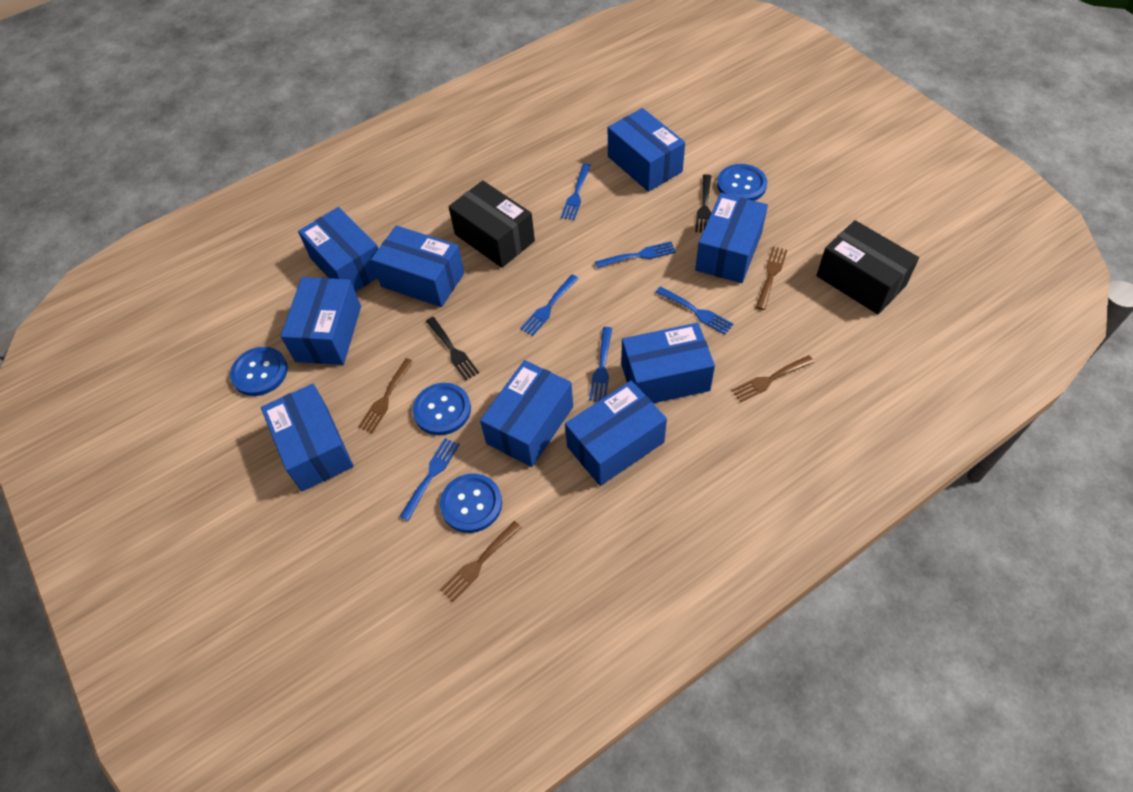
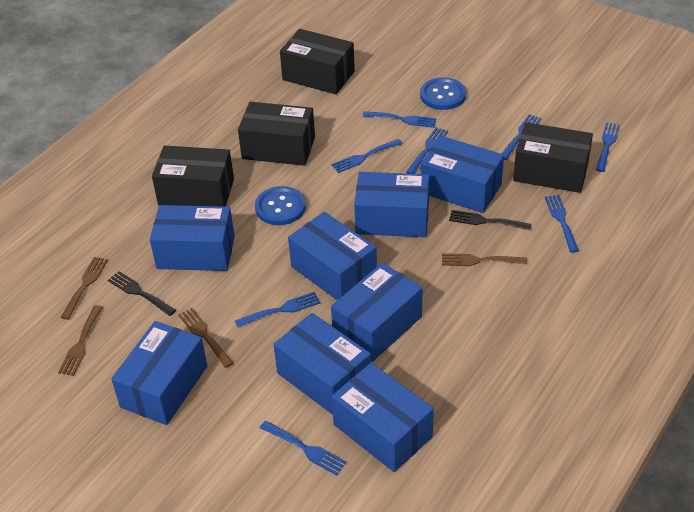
black box: [448,180,535,268] [816,220,919,314] = 2 -> [152,145,234,207] [238,102,315,166] [280,29,355,94] [513,122,593,193] = 4
blue box: [261,384,354,491] [281,277,361,365] [298,207,378,292] [371,225,465,307] [480,360,573,467] [565,381,667,486] [608,108,685,192] [621,323,715,403] [695,193,768,283] = 9 -> [111,321,207,425] [150,205,235,271] [273,313,371,415] [288,212,377,300] [331,263,423,362] [331,363,434,472] [354,172,429,237] [421,136,504,213] = 8
blue button: [230,347,288,396] [413,383,471,435] [440,473,502,533] [717,164,767,201] = 4 -> [255,186,306,225] [420,77,466,110] = 2
blue fork: [399,438,460,521] [520,275,579,336] [561,164,591,220] [589,327,612,401] [595,241,676,268] [655,287,733,335] = 6 -> [235,292,320,327] [260,421,347,475] [332,139,402,173] [363,111,437,128] [406,127,448,174] [502,114,542,160] [545,195,579,253] [596,122,620,172] = 8

